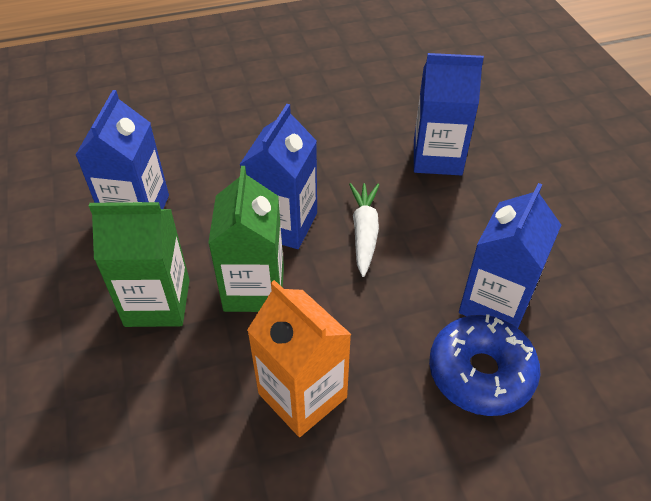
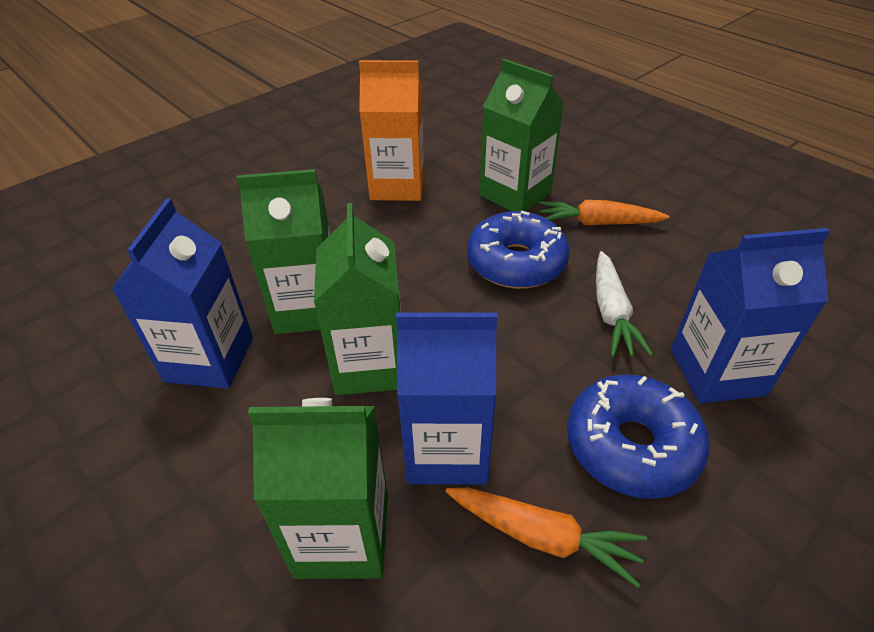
blue carton: [76,90,169,209] [239,104,317,249] [414,53,484,175] [459,183,561,328] = 4 -> [112,198,253,389] [396,312,497,485] [671,228,830,404] = 3
blue donut: [429,314,540,416] = 1 -> [467,211,570,289] [567,374,709,499] = 2
green carton: [89,202,190,327] [208,166,284,312] = 2 -> [237,169,330,334] [248,398,388,579] [314,203,401,395] [480,59,564,212] = 4
orange carrot: none = 0 -> [446,488,647,588] [539,200,669,225] = 2

